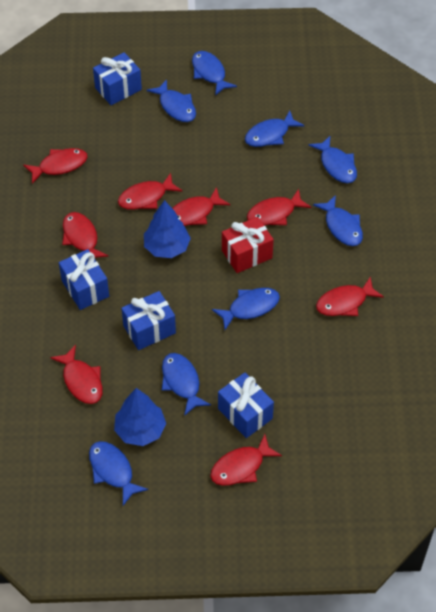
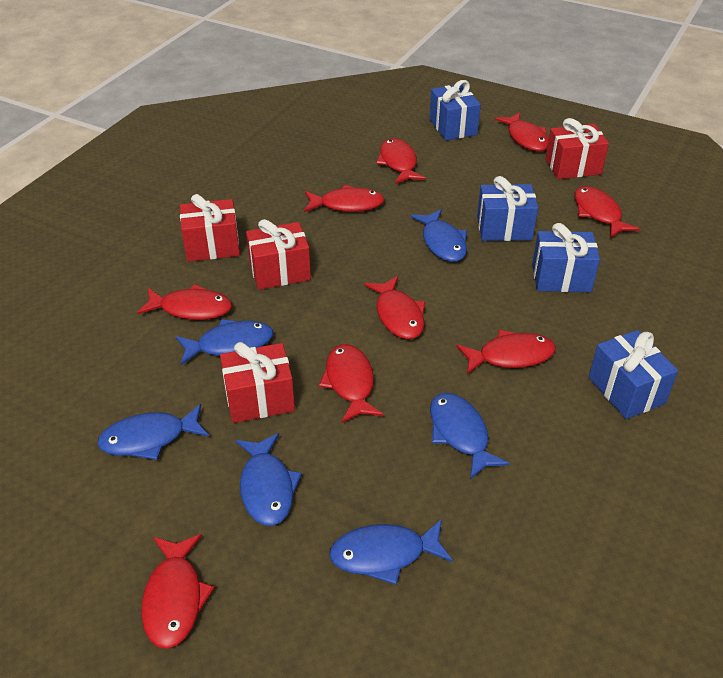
blue fish: [89,441,148,506] [147,79,196,122] [162,353,211,416] [192,51,237,96] [212,288,280,330] [245,110,304,147] [308,135,357,183] [313,195,363,246] = 8 -> [97,404,209,460] [176,319,273,365] [236,433,302,526] [329,519,453,585] [411,209,467,262] [430,393,510,479] = 6
blue tree: [114,388,166,446] [144,200,191,258] = 2 -> none = 0
red fish: [23,148,88,184] [50,345,103,404] [62,212,108,258] [118,173,183,210] [172,187,230,226] [210,434,282,486] [247,189,311,226] [316,277,384,316] = 8 -> [137,284,232,320] [141,534,215,649] [304,185,384,212] [319,344,383,423] [364,276,425,339] [376,138,426,184] [456,330,556,374] [495,112,549,151] [574,186,640,238] = 9
red gift: [222,217,274,273] = 1 -> [180,194,240,262] [220,342,295,423] [246,219,311,290] [545,118,609,179] = 4

